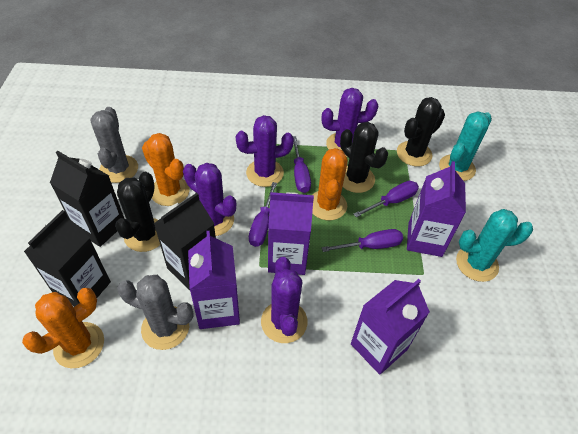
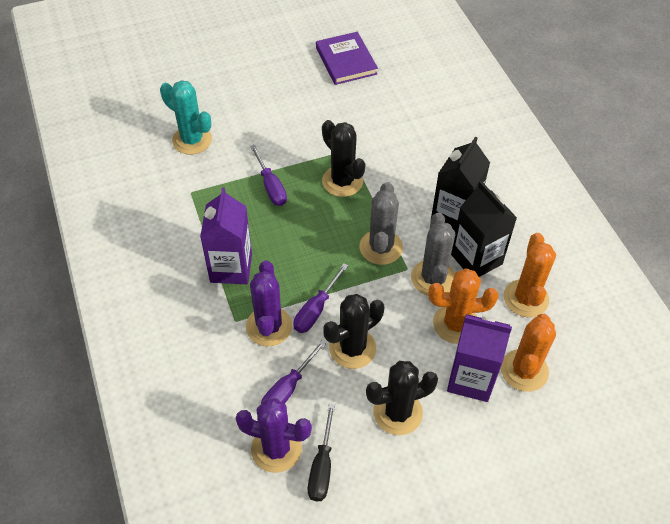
black carton: [24,210,111,307] [50,151,124,247] [154,193,216,290] = 3 -> [431,137,490,231] [451,181,517,277] = 2
black screwdriver: none = 0 -> [308,403,335,501] = 1
purple book: none = 0 -> [316,32,378,85] = 1
purple cactus: [183,163,236,236] [235,115,294,187] [261,257,308,343] [322,88,378,157] = 4 -> [236,398,312,473] [246,260,292,347] = 2
purple carton: [188,231,240,329] [268,192,314,275] [351,279,430,375] [407,161,466,257] = 4 -> [200,188,252,284] [447,314,512,402] = 2
purple screwdriver: [249,182,277,247] [293,136,311,193] [322,229,403,252] [354,181,419,217] = 4 -> [250,145,287,206] [261,340,326,404] [293,263,348,333] = 3
turquoise cactus: [439,111,492,181] [456,209,533,282] = 2 -> [160,80,212,155] = 1

